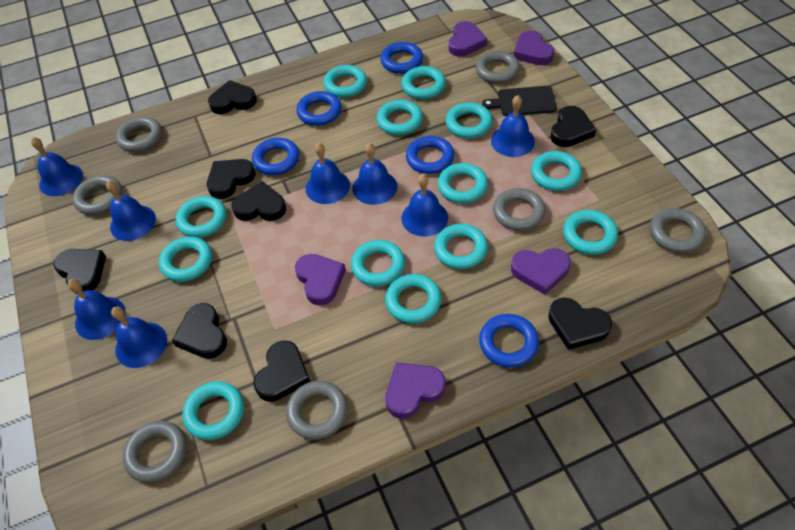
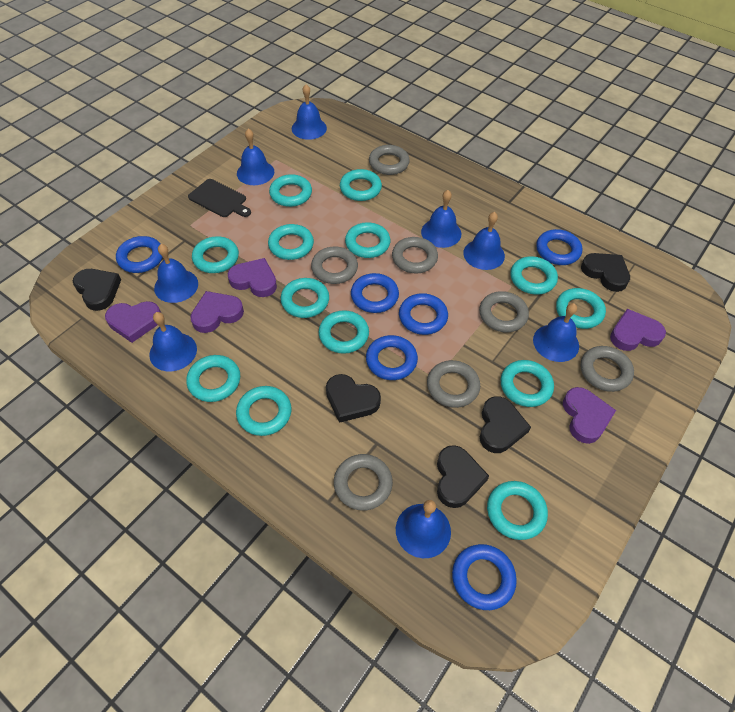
black heart: [53,249,106,294] [172,303,227,359] [207,159,256,199] [208,80,257,114] [231,181,286,221] [253,340,310,402] [548,298,612,350] [550,106,596,147] = 8 -> [73,269,121,311] [326,374,381,423] [437,445,489,508] [480,396,531,453] [581,253,630,292] = 5
blue ring: [252,138,300,175] [296,91,342,126] [380,42,423,74] [406,136,454,174] [479,314,539,368] = 5 -> [116,236,163,273] [351,273,399,313] [366,335,418,380] [399,293,448,335] [452,544,517,610] [536,229,582,265] = 6

